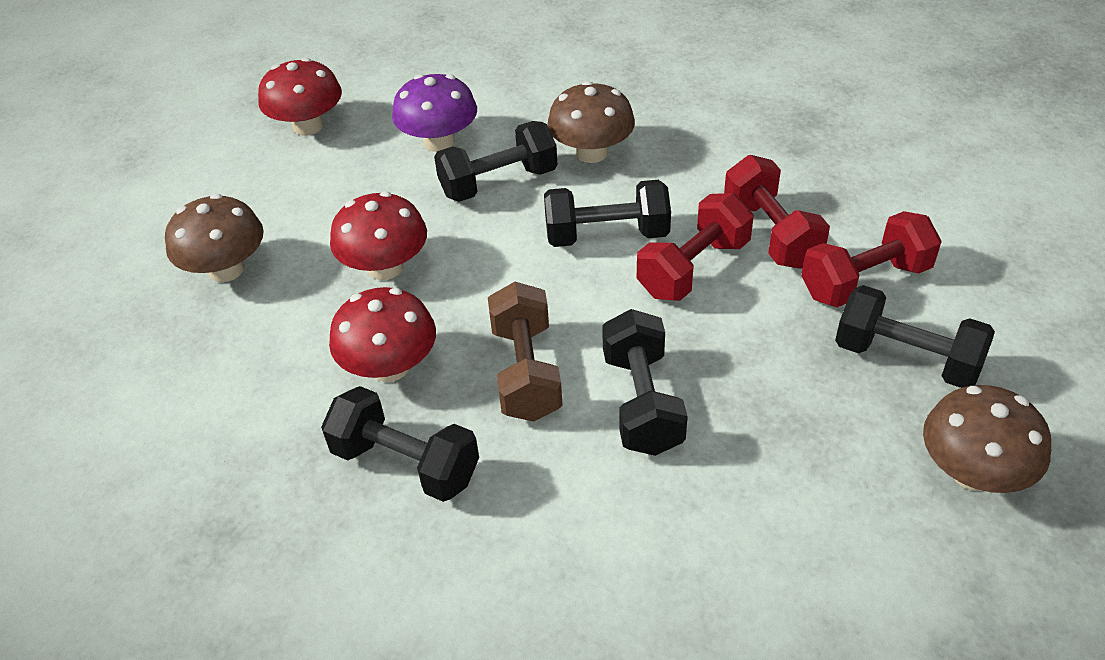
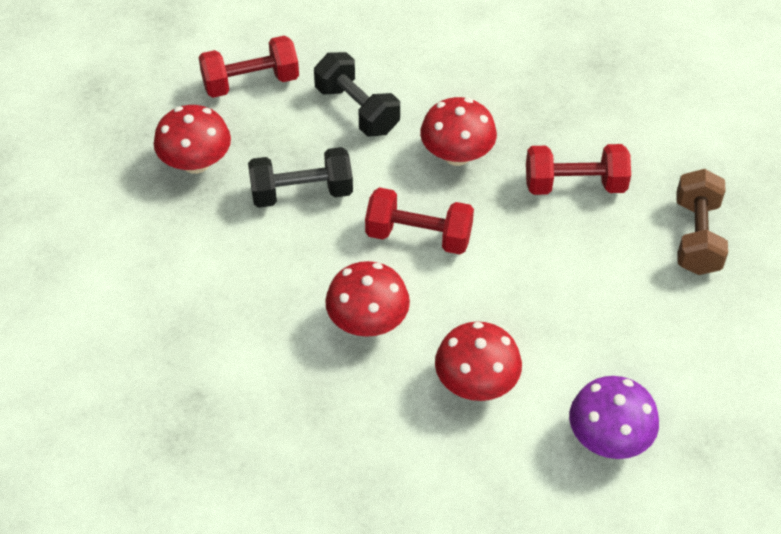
black dumbbell: [321,386,479,502] [434,121,557,202] [544,180,671,247] [602,309,688,456] [835,285,995,388] = 5 -> [248,147,353,208] [314,52,400,137] = 2
brown mushroom: [165,194,264,282] [547,81,635,163] [923,385,1051,493] = 3 -> none = 0
red mushroom: [258,58,342,136] [329,287,436,382] [330,191,427,280] = 3 -> [154,105,231,174] [325,261,410,337] [420,97,497,166] [435,321,522,401] = 4

